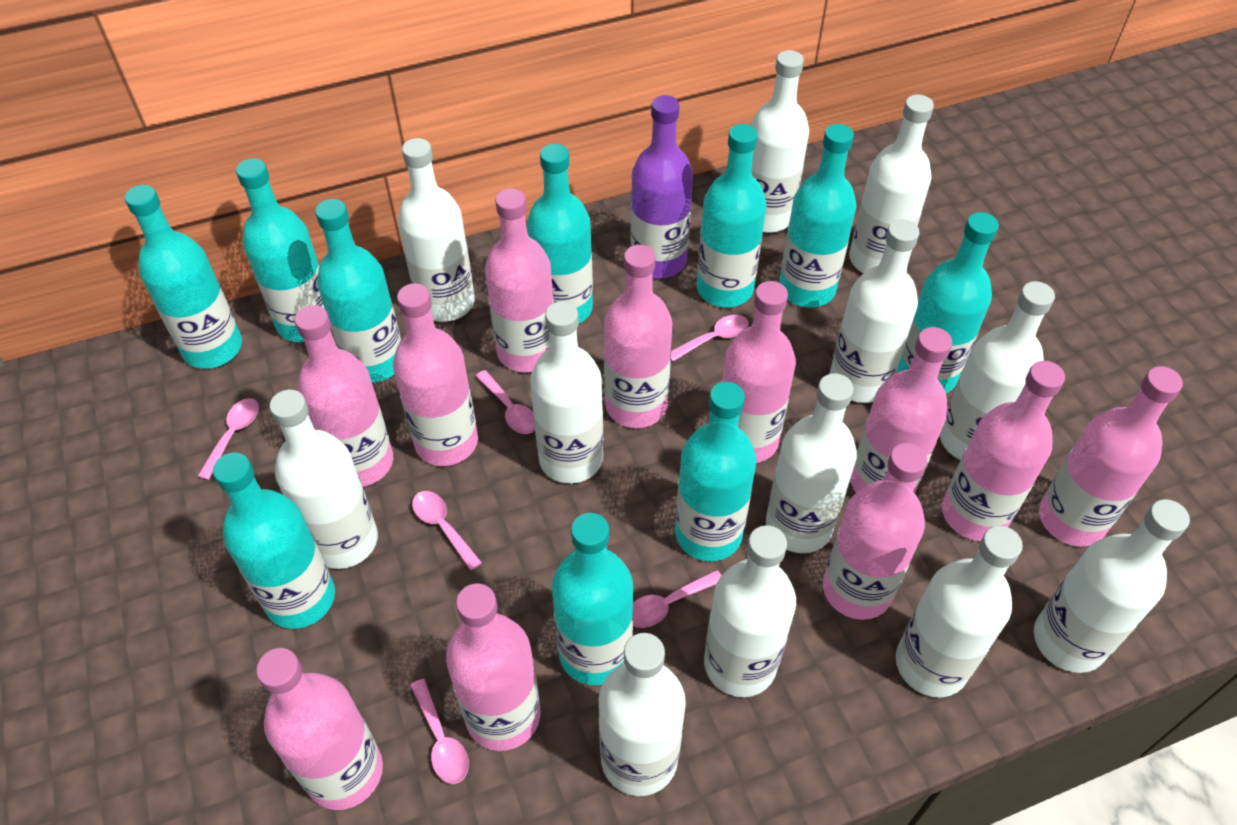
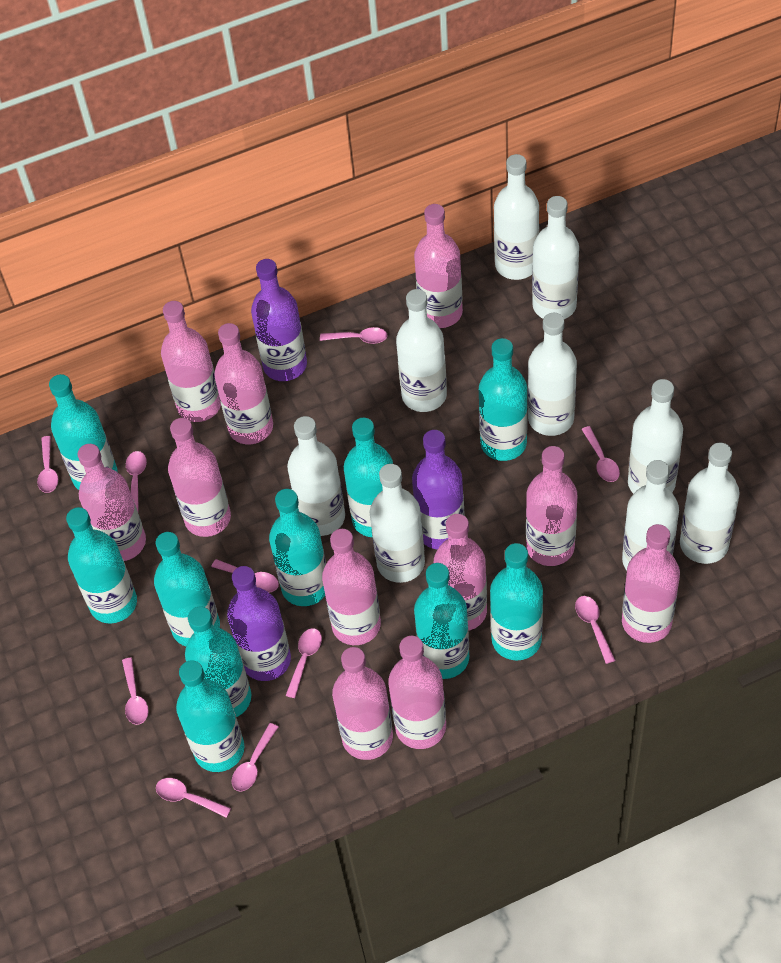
pink spoon: [198,398,259,480] [410,679,469,784] [412,491,482,571] [476,370,535,434] [633,570,721,628] [671,315,749,362] = 6 -> [37,436,58,493] [122,657,148,725] [126,451,147,513] [156,778,231,818] [211,559,279,592] [232,723,278,792] [285,628,322,698] [320,327,388,344] [575,596,616,664] [581,426,620,482] = 10
purple bottle: [630,95,693,278] = 1 -> [227,566,291,681] [251,259,307,381] [412,430,465,549] = 3
white bottle: [269,390,378,569] [398,138,475,322] [530,301,603,484] [599,633,686,796] [704,525,796,697] [750,50,809,233] [766,373,857,553] [829,219,920,403] [849,94,934,273] [896,526,1023,697] [939,281,1055,460] [1034,499,1190,673] = 12 -> [287,416,345,536] [370,464,425,583] [396,289,447,412] [494,154,539,280] [528,313,577,436] [532,196,579,319] [622,460,679,570] [628,379,683,494] [680,443,740,564] = 9

